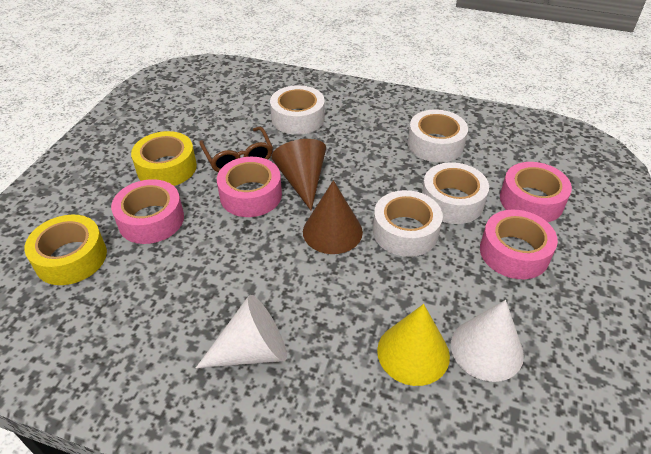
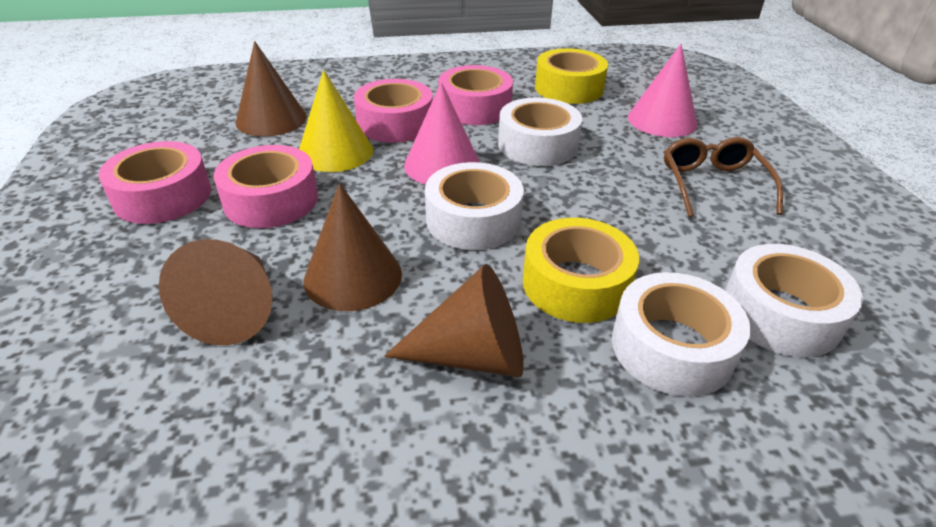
brown cone: [272,139,326,211] [303,180,363,254] = 2 -> [159,239,273,345] [236,41,307,136] [304,183,402,311] [384,264,524,377] = 4
pink cone: none = 0 -> [404,82,480,185] [628,44,697,137] = 2
white cone: [196,295,287,368] [451,300,524,382] = 2 -> none = 0

